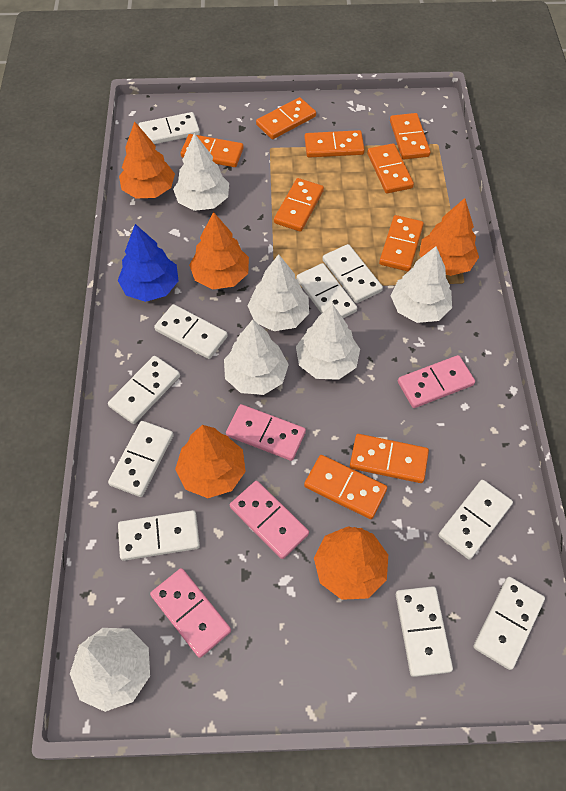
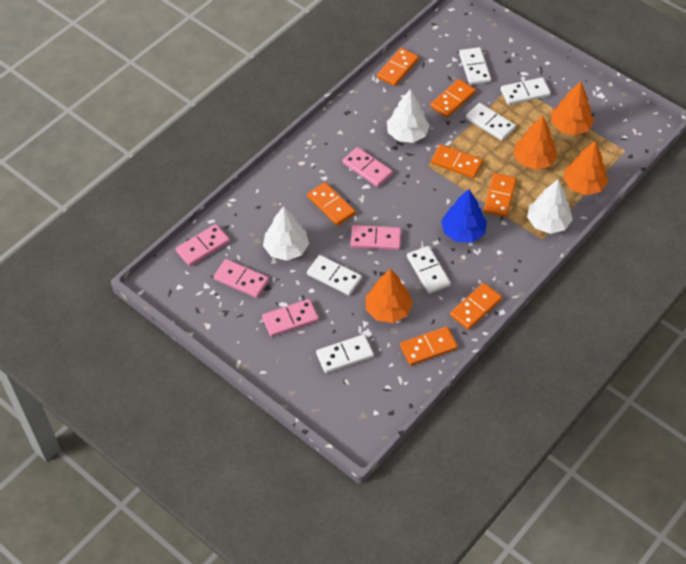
orange domino: [181,134,244,167] [256,97,316,139] [274,178,324,232] [304,130,365,158] [304,455,387,519] [350,434,429,483] [367,143,414,194] [379,215,424,271] [390,113,431,159] = 9 -> [307,182,355,226] [377,48,419,86] [400,327,458,366] [430,79,476,118] [431,144,483,178] [450,283,502,330] [483,173,517,217] = 7
orange tree: [119,121,175,199] [175,425,246,498] [189,212,249,289] [314,526,388,600] [419,198,479,276] = 5 -> [366,269,413,323] [513,116,558,170] [551,81,594,135] [564,141,608,195] = 4
pink domino: [150,568,231,658] [226,404,306,461] [230,481,309,559] [398,355,475,408] = 4 -> [176,224,230,266] [214,259,269,298] [262,299,319,337] [342,147,393,187] [350,225,401,250] = 5
white domino: [108,356,180,424] [108,421,174,497] [118,510,200,561] [139,112,200,144] [154,304,228,359] [297,263,357,318] [322,244,383,303] [396,586,453,677] [438,480,513,560] [473,577,545,670] = 10 -> [307,255,362,296] [316,334,374,373] [407,246,451,294] [459,47,491,85] [466,103,516,141] [501,77,551,105] = 6
white tree: [70,628,150,712] [173,133,229,211] [224,320,289,395] [248,254,309,331] [296,304,360,380] [391,246,452,323] = 6 -> [263,206,309,261] [387,89,430,143] [527,180,573,234] = 3

